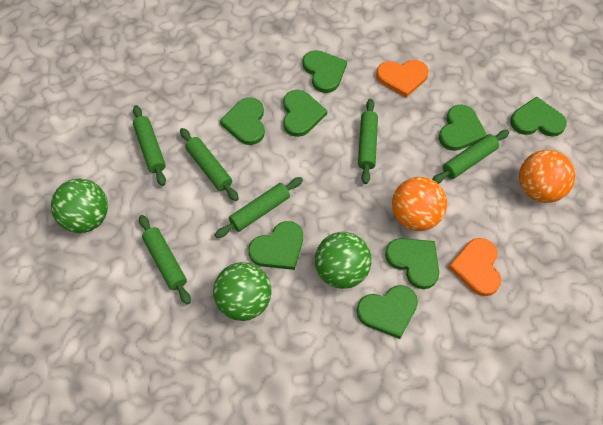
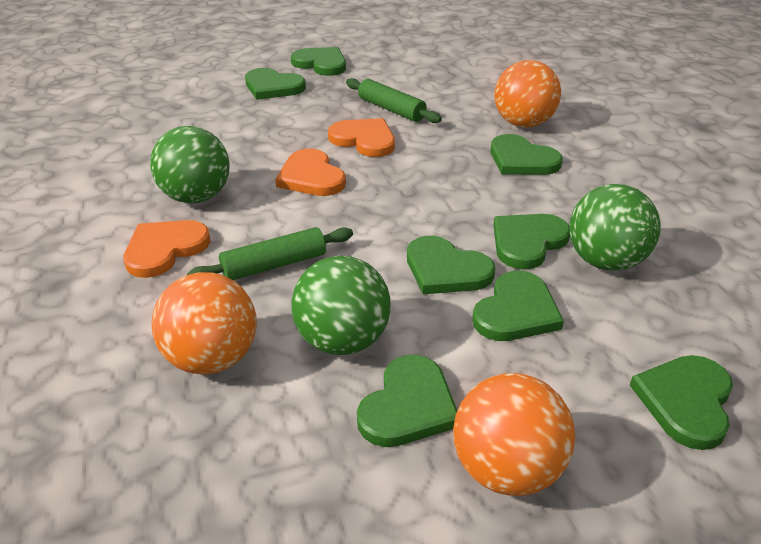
green rolling pin: [133,105,166,186] [139,215,191,305] [180,128,239,201] [215,177,303,238] [358,99,378,184] [432,130,509,184] = 6 -> [187,227,353,280] [346,78,442,123] = 2
orange ball: [392,177,447,231] [519,150,575,203] = 2 -> [152,272,257,375] [453,373,575,496] [494,60,561,127] = 3
orange heart: [376,60,428,97] [448,238,501,296] = 2 -> [124,220,211,278] [275,149,346,196] [328,118,395,157] = 3

